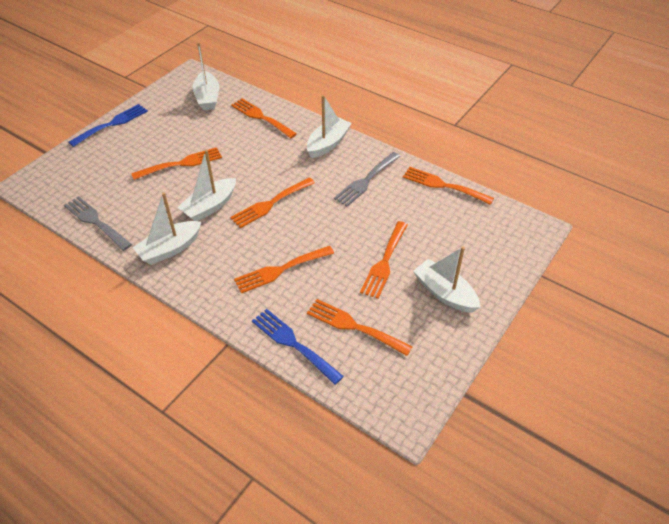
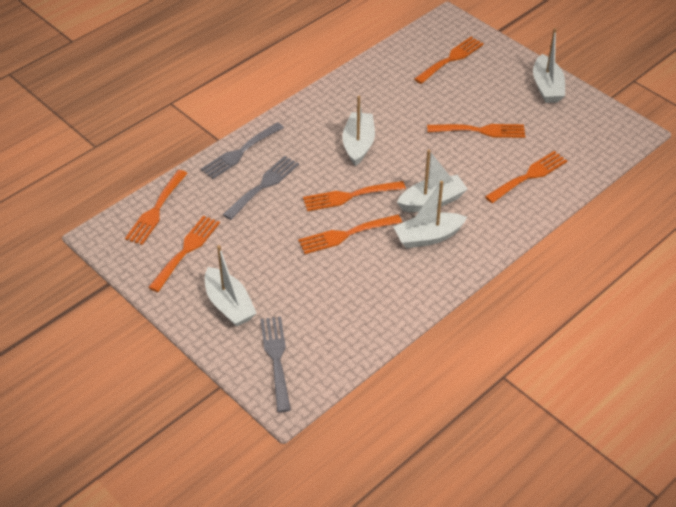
blue fork: [69,104,148,147] [252,309,344,385] = 2 -> none = 0
grey fork: [64,196,132,251] [334,152,401,206] = 2 -> [201,122,284,179] [223,156,299,220] [260,317,291,412] = 3

